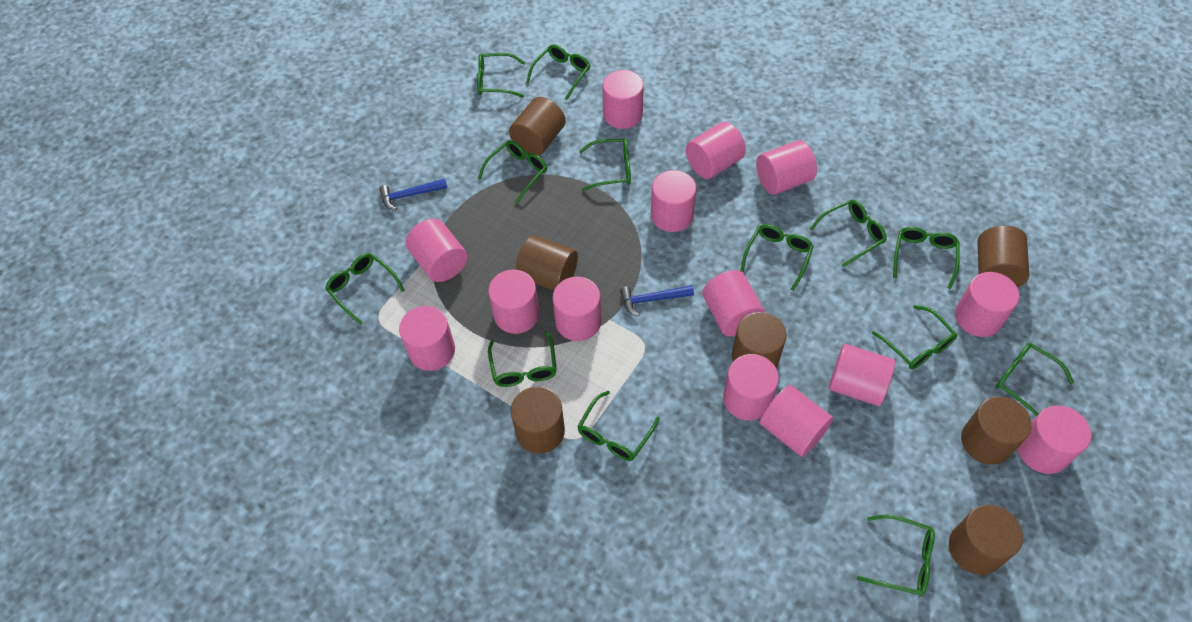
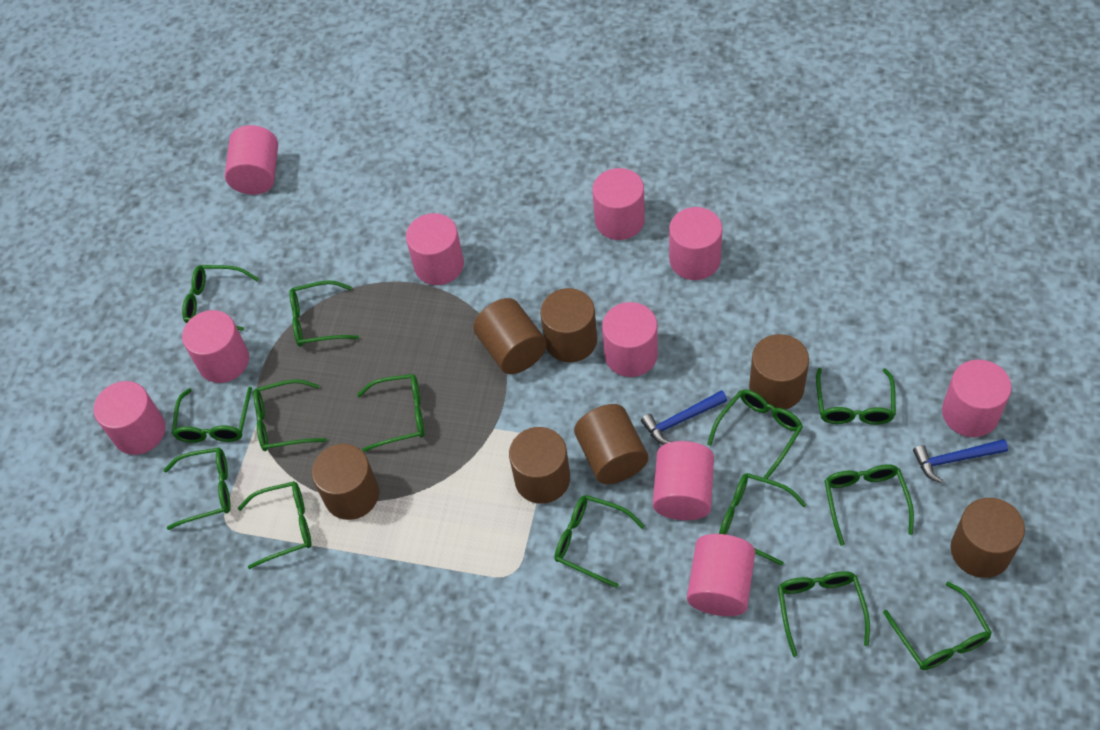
green glasses: [325,253,405,325] [477,53,526,98] [478,140,547,204] [488,331,557,387] [526,44,591,100] [577,391,660,461] [579,139,631,191] [740,224,814,291] [810,200,887,267] [857,515,935,596] [872,305,957,369] [893,227,960,289] [996,343,1074,417] = 13 -> [164,447,231,530] [172,387,252,443] [182,265,259,331] [238,481,312,569] [253,379,327,451] [289,280,359,347] [357,374,424,452] [554,495,645,588] [707,390,803,479] [719,473,807,566] [778,571,870,657] [816,368,896,425] [824,464,914,546] [883,582,992,670] = 14
pink cylinder: [399,306,455,371] [406,219,468,282] [488,270,539,334] [553,277,601,341] [602,70,644,129] [651,170,697,232] [686,122,746,179] [702,270,765,337] [723,354,779,421] [756,140,817,195] [760,385,833,457] [829,344,895,406] [955,272,1019,337] [1018,406,1091,474] = 14 -> [93,381,166,455] [182,310,249,383] [225,125,278,195] [406,213,464,285] [592,168,645,240] [602,302,658,377] [653,441,714,520] [669,207,722,280] [687,534,755,616] [942,360,1012,437] = 10

